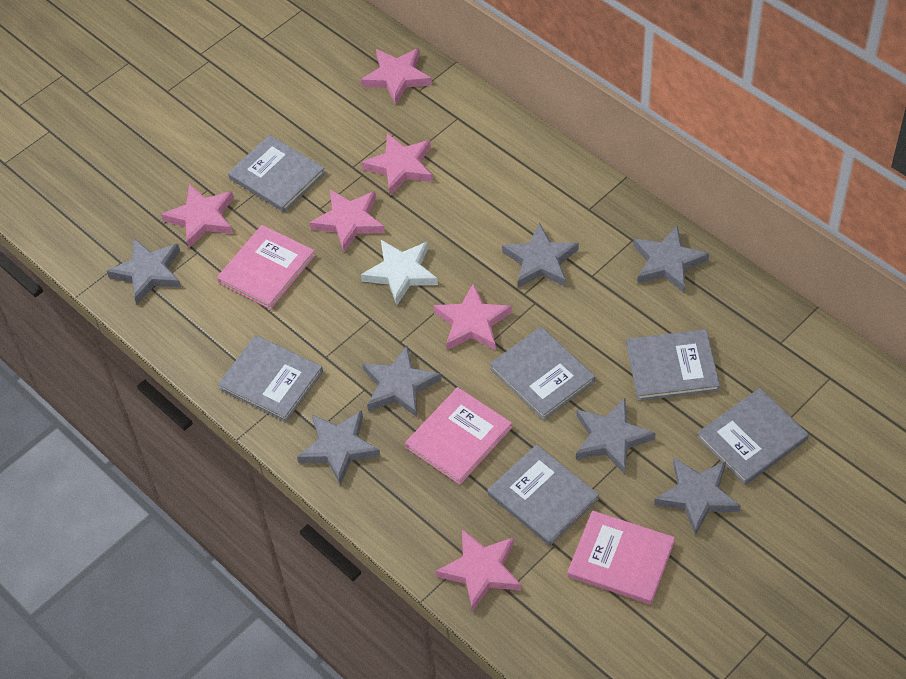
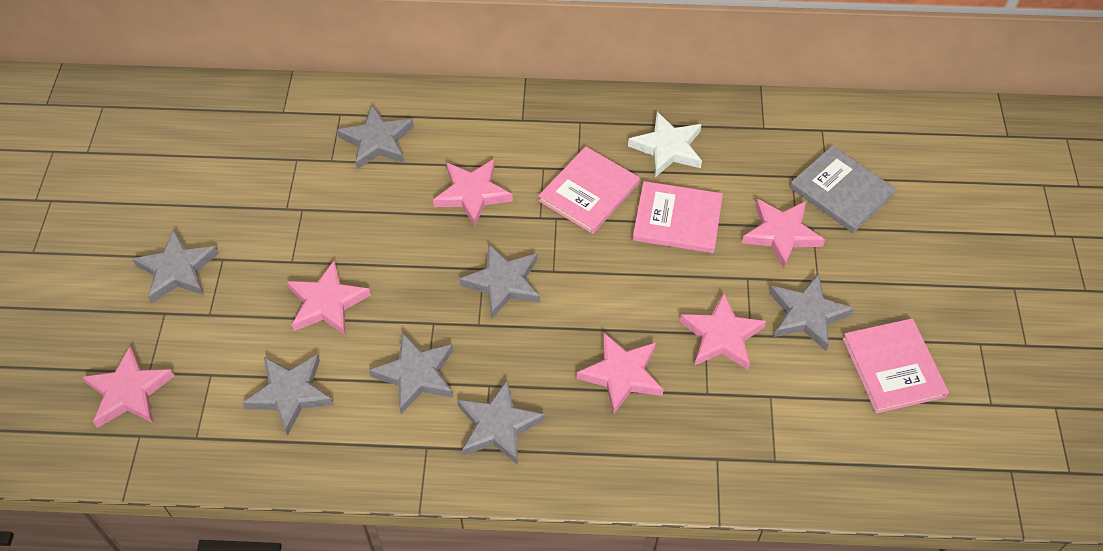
grey book: [218,335,323,422] [228,135,325,212] [488,445,599,546] [490,327,595,420] [626,329,720,401] [697,388,809,485] = 6 -> [790,146,896,233] = 1

